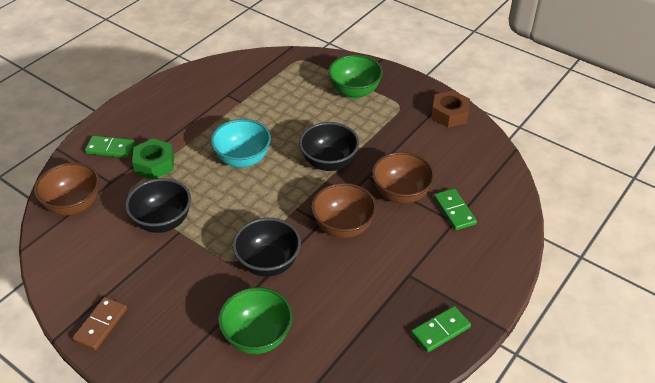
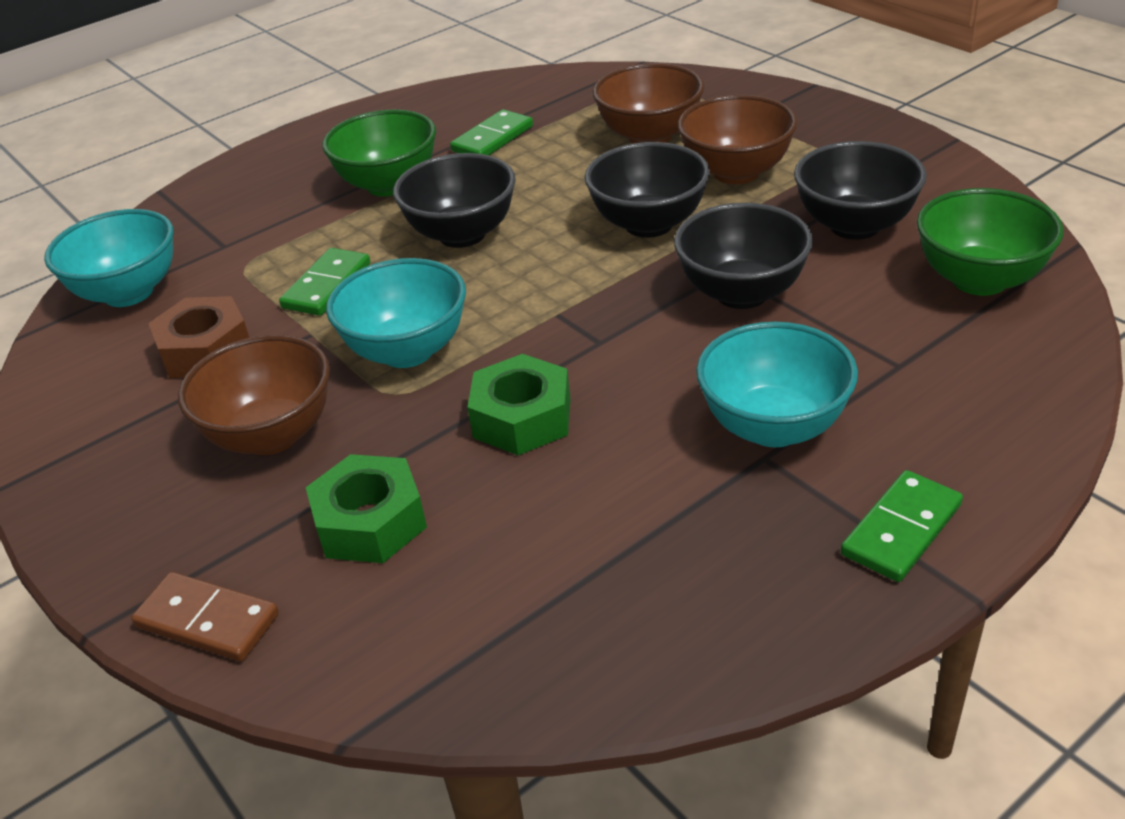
black bowl: [125,178,191,233] [232,218,301,277] [299,122,359,171] = 3 -> [393,153,516,248] [585,142,710,238] [674,203,813,309] [794,141,927,240] = 4
green nut: [132,138,174,179] = 1 -> [306,454,427,563] [468,354,571,455] = 2
turquoise bowl: [211,119,271,168] = 1 -> [44,209,174,307] [326,258,466,368] [696,322,858,447] = 3

